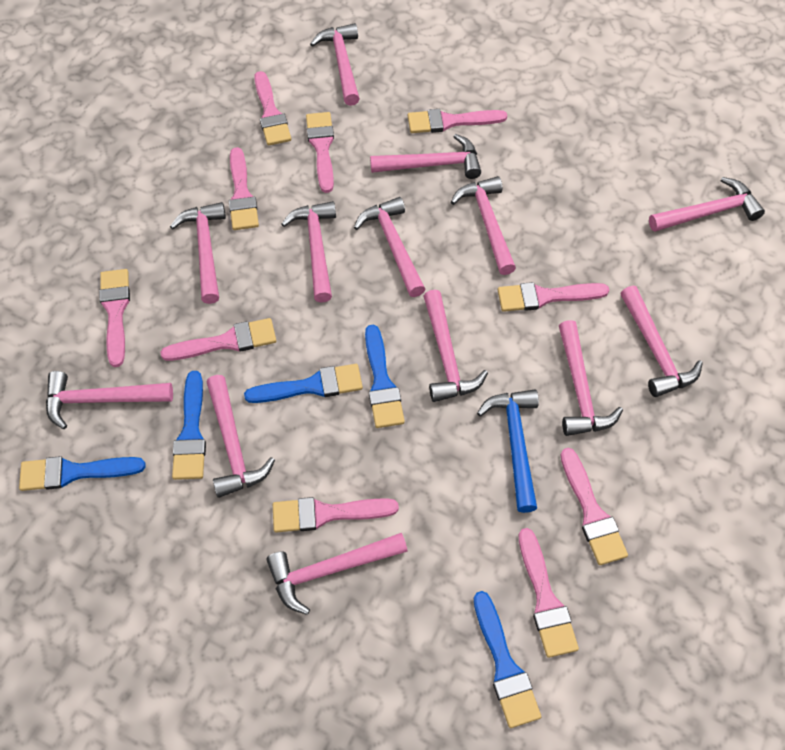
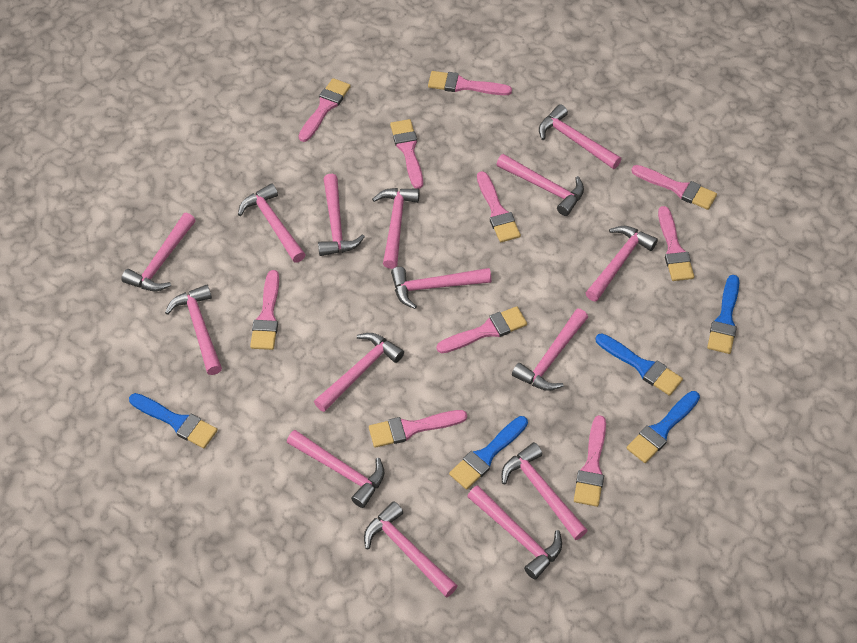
blue hammer: [477,389,539,513] = 1 -> none = 0
pink hammer: [46,371,173,429] [170,202,226,304] [207,375,275,498] [266,533,408,615] [281,201,336,303] [310,23,360,106] [354,197,425,297] [370,134,481,179] [423,290,488,402] [451,176,516,275] [559,320,623,436] [620,286,703,397] [649,177,765,232] = 13 -> [121,213,196,291] [165,285,222,375] [238,183,306,263] [287,430,384,508] [314,333,404,412] [318,174,365,256] [364,501,458,598] [372,188,420,269] [391,267,491,309] [467,485,562,580] [496,154,584,216] [502,442,588,540] [512,309,588,391] [539,104,621,169] [586,226,658,302] = 15

